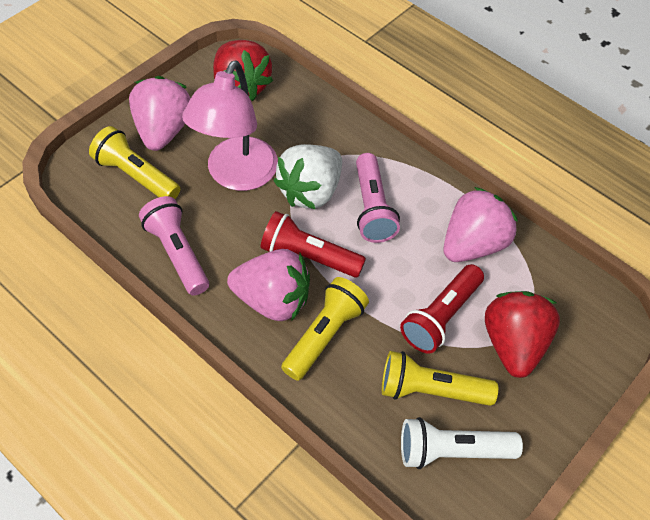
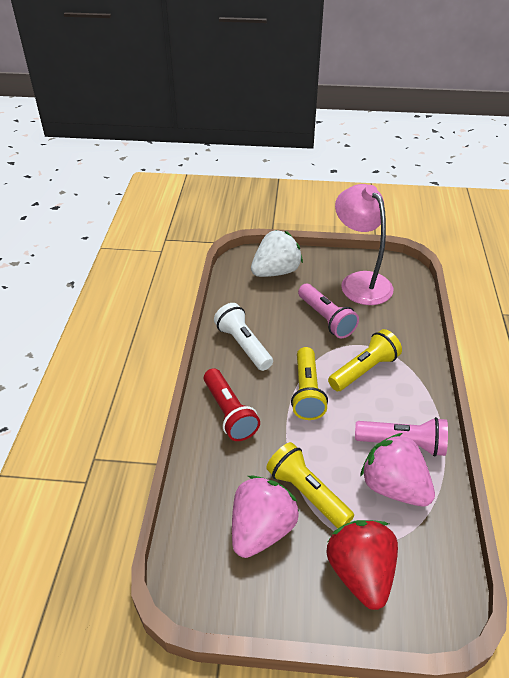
pink strawberry: [129,76,191,151] [227,249,310,321] [443,187,518,262] = 3 -> [232,475,299,558] [360,433,435,506] = 2
red flashlight: [261,211,366,277] [400,264,484,354] = 2 -> [204,368,260,441] = 1
red strawberry: [213,40,273,101] [485,291,560,378] = 2 -> [327,520,398,610] = 1

